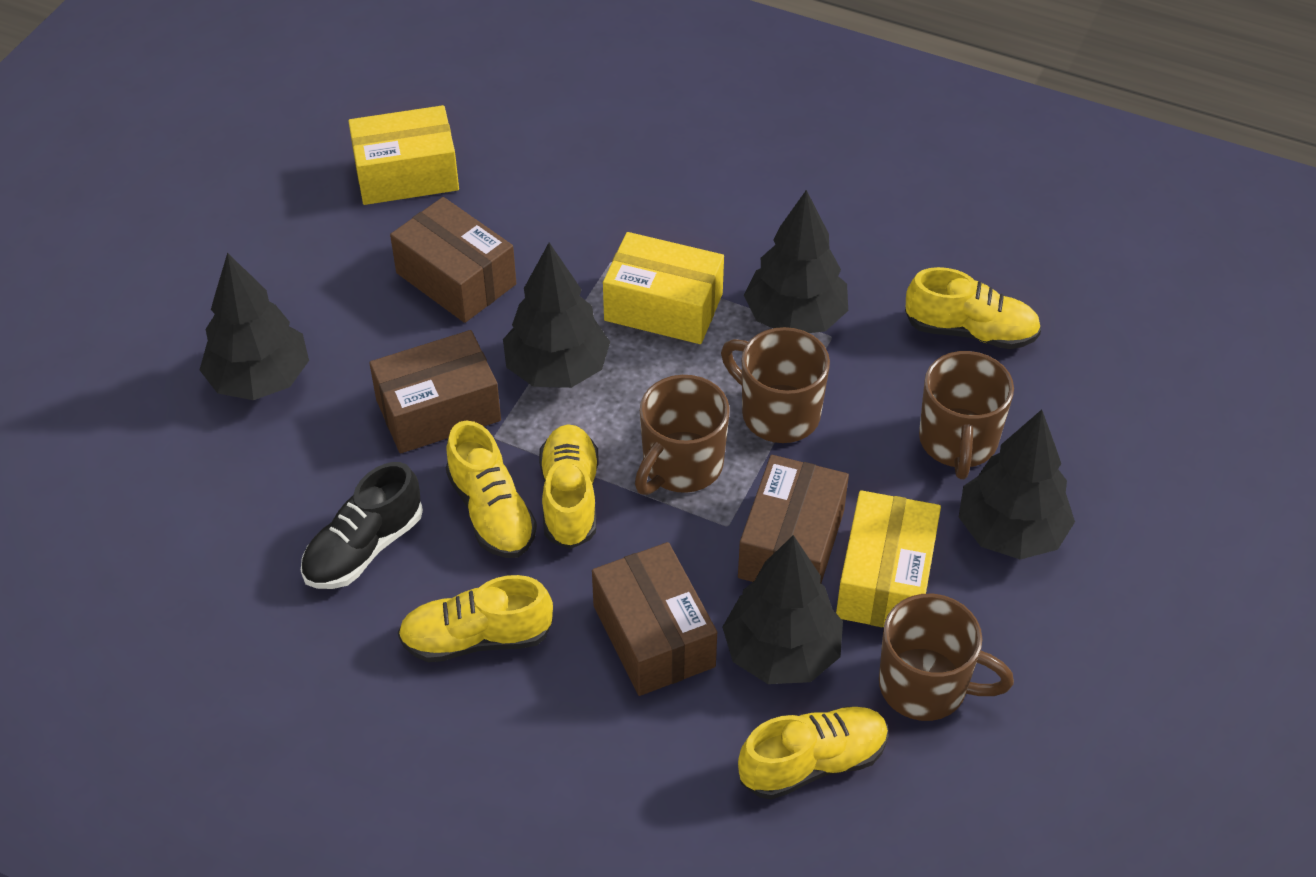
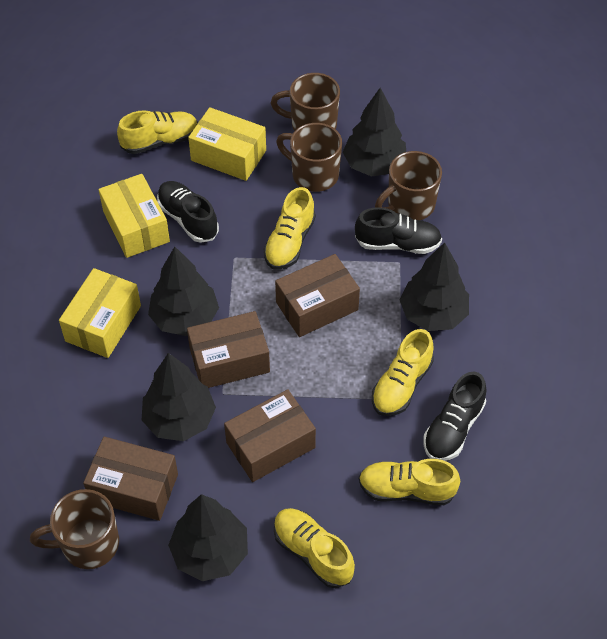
black shoe: [301,462,423,589] = 1 -> [157,181,219,243] [355,207,442,254] [423,372,486,461] = 3

